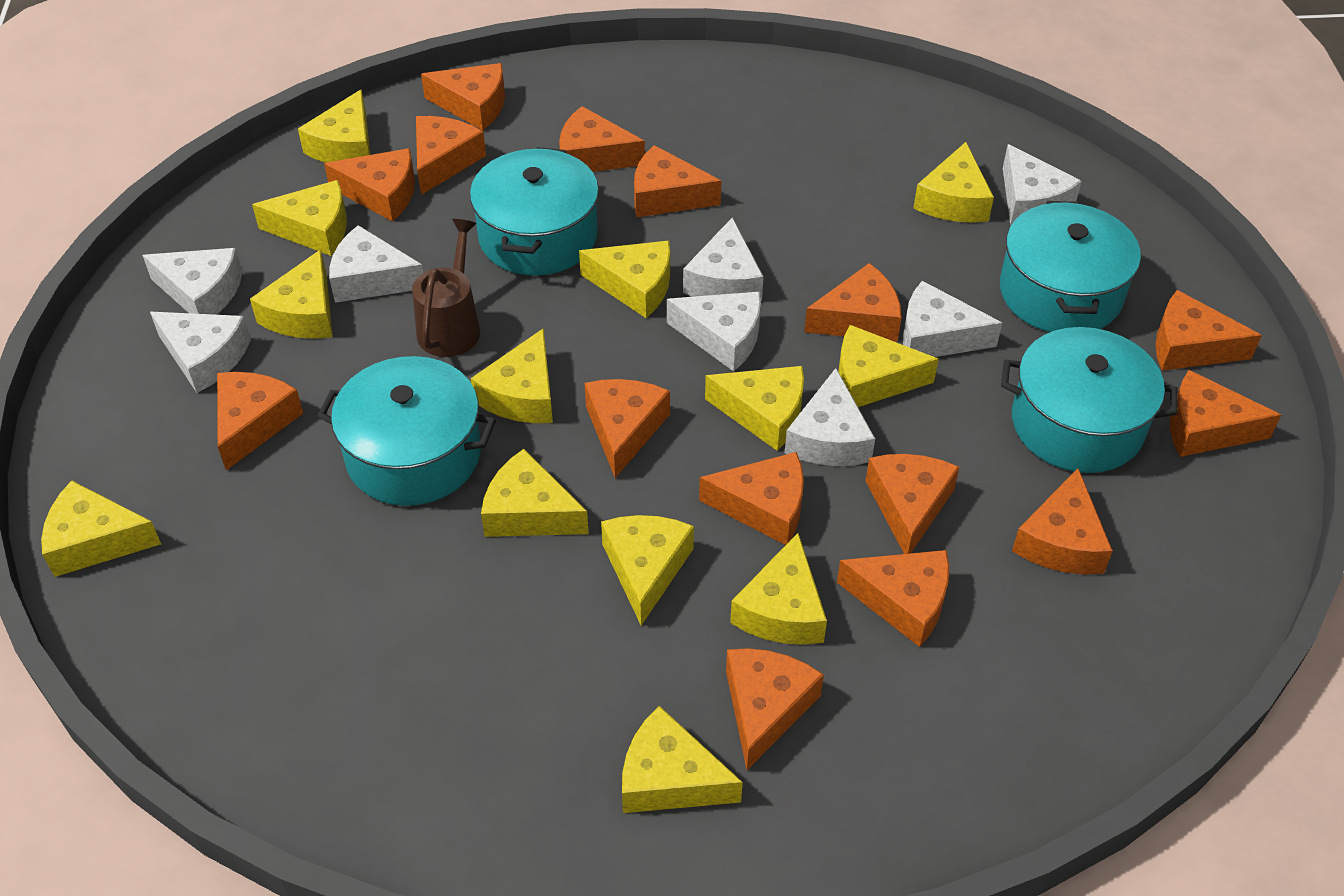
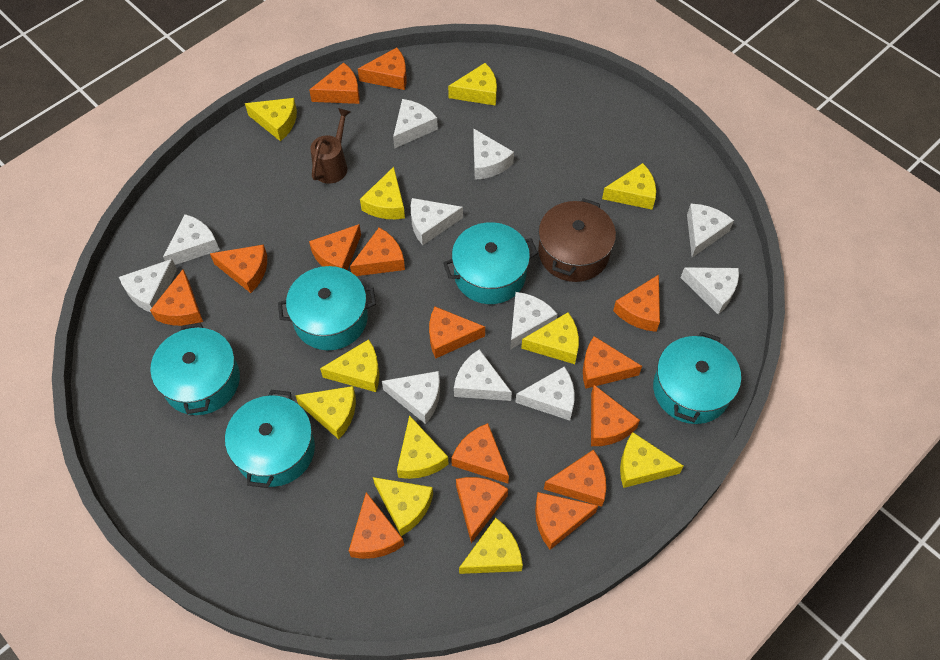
brown pot: none = 0 -> [538,198,616,282] = 1
turquoise pot: [317,356,496,506] [470,147,599,276] [1000,201,1141,332] [1001,327,1178,473] = 4 -> [150,323,240,415] [225,390,315,488] [278,266,376,350] [443,222,538,304] [653,331,741,424] = 5
white cheese: [142,248,243,315] [150,312,251,393] [329,225,424,303] [667,292,761,371] [683,217,764,301] [784,368,875,466] [903,281,1002,357] [1003,144,1082,225] = 8 -> [119,259,177,312] [163,214,220,265] [382,371,440,424] [393,99,438,149] [411,198,463,245] [454,349,512,401] [473,128,514,180] [510,292,558,350] [515,366,575,421] [681,267,739,314] [687,204,734,257] = 11
yellow cheese: [41,480,161,577] [250,249,332,339] [252,180,347,256] [298,89,370,163] [471,328,553,423] [481,449,589,537] [579,241,670,318] [601,515,694,625] [622,706,743,813] [705,366,804,451] [730,533,827,645] [838,325,939,407] [913,142,994,223] = 13 -> [245,98,297,141] [295,386,356,439] [320,339,379,392] [360,167,405,219] [373,477,433,536] [397,415,449,479] [448,63,497,106] [459,518,523,574] [521,312,579,364] [602,163,656,210] [620,432,684,488] = 11

